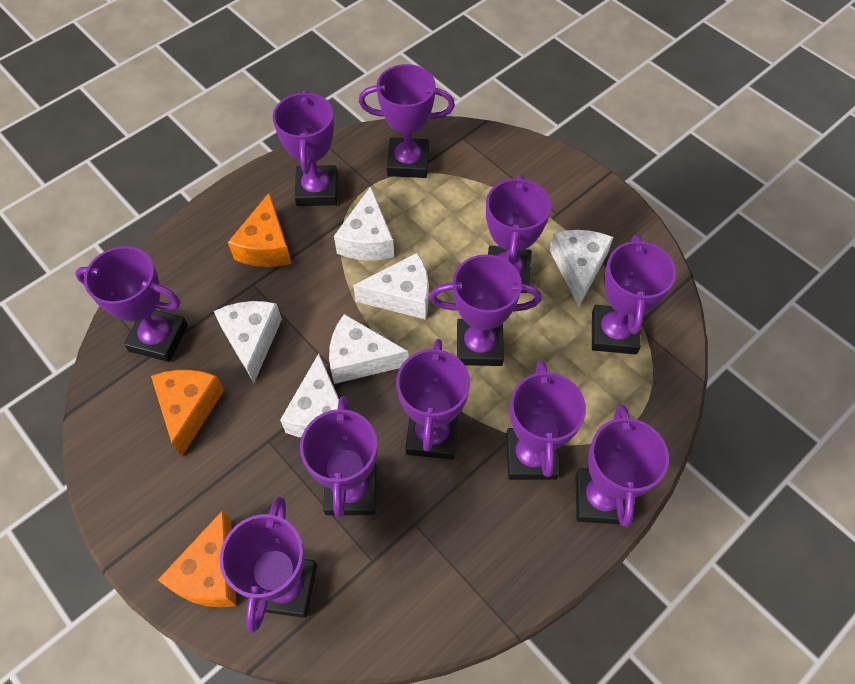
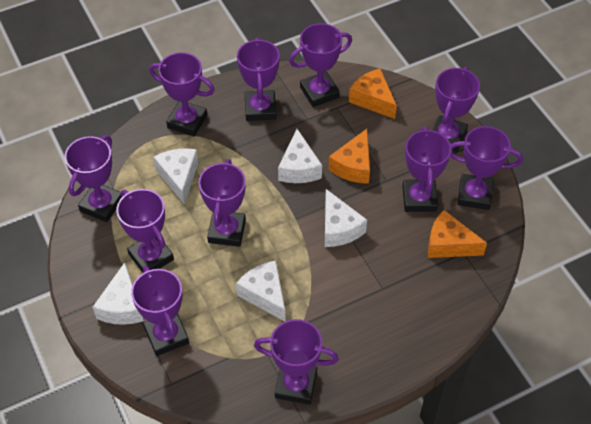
white cheese: [214,301,282,383] [280,354,339,437] [329,314,409,384] [334,186,394,261] [353,252,429,320] [550,230,613,307] = 6 -> [93,262,144,325] [153,148,198,205] [236,261,285,322] [278,129,322,183] [325,189,367,247] = 5

